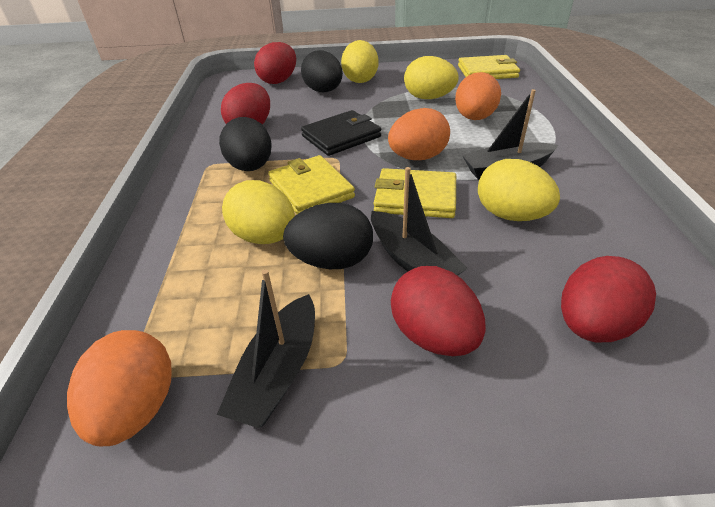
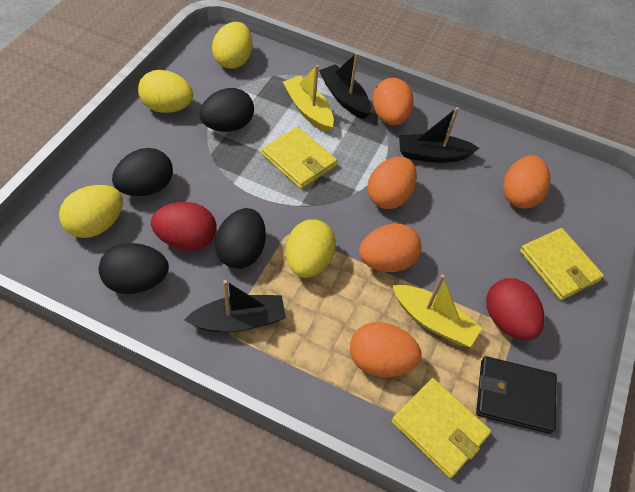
black egg: [219,117,272,171] [283,203,373,269] [301,50,343,92] = 3 -> [99,243,169,294] [112,148,173,196] [199,88,254,132] [214,208,266,269] = 4
orange egg: [67,330,171,446] [388,108,450,160] [455,72,501,120] = 3 -> [350,322,421,377] [359,223,421,272] [367,157,417,209] [372,78,414,125] [503,155,550,209] = 5
red egg: [221,83,270,124] [254,42,296,84] [391,266,486,356] [561,256,656,342] = 4 -> [151,202,216,251] [486,278,545,340] = 2
yellow boat: none = 0 -> [283,65,334,132] [392,274,482,347] = 2

